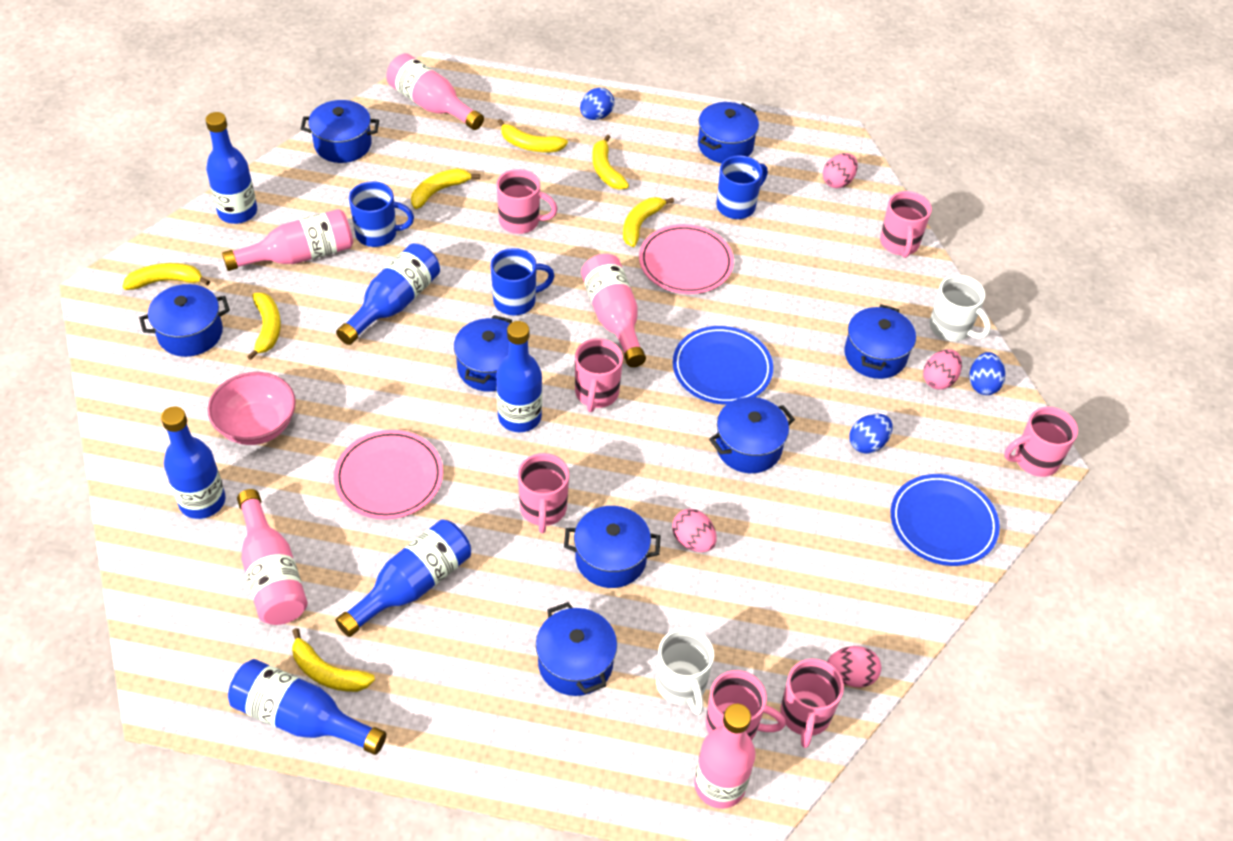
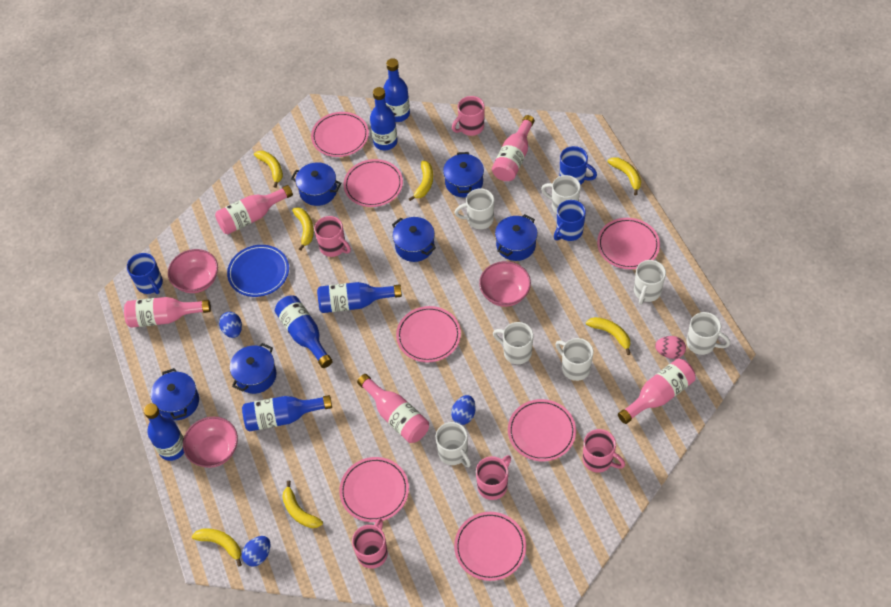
blue plate: [673,326,773,405] [891,474,1000,566] = 2 -> [227,245,289,297] = 1
blue pot: [139,284,230,357] [301,100,379,163] [454,315,512,392] [536,602,617,696] [564,506,660,588] [698,102,759,163] [709,397,795,473] [844,304,916,379] = 8 -> [151,368,199,420] [230,343,277,394] [291,162,342,206] [392,217,436,262] [443,152,484,197] [495,214,537,261] = 6
pink bowl: [207,372,296,445] = 1 -> [168,249,218,293] [183,417,238,468] [479,261,531,307] = 3
pink egg: [672,509,717,552] [823,153,858,188] [827,646,881,687] [923,349,962,390] = 4 -> [655,336,686,359] = 1
pink mug: [496,169,558,234] [518,453,569,533] [575,338,623,412] [706,670,786,740] [780,659,844,748] [880,191,932,258] [1004,407,1078,477] = 7 -> [314,216,351,257] [352,518,388,569] [452,96,485,136] [476,455,511,500] [583,429,625,473] = 5
pink plate: [334,430,443,520] [639,224,734,294] = 2 -> [311,112,369,157] [339,457,409,522] [343,159,403,207] [396,306,461,362] [454,512,526,581] [508,399,576,461] [597,218,660,269] = 7
white mug: [656,628,714,715] [929,275,991,341] = 2 -> [436,422,471,467] [455,189,494,229] [493,322,534,364] [541,175,581,213] [555,338,594,381] [634,260,666,305] [687,312,730,355] = 7

